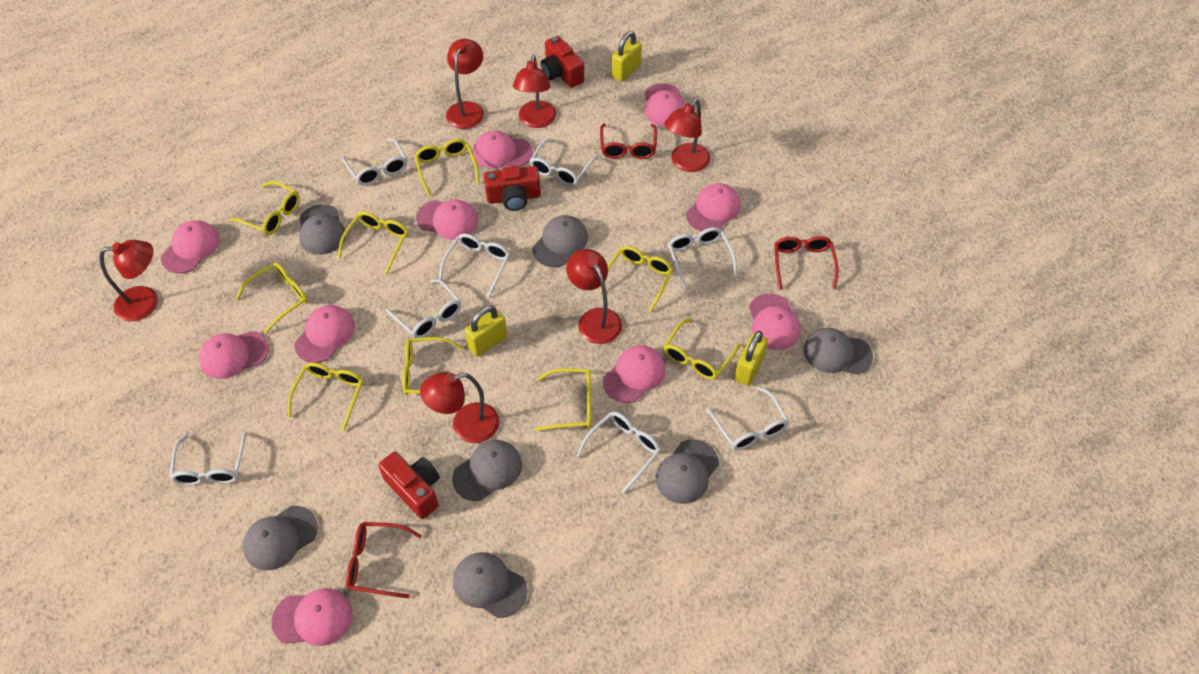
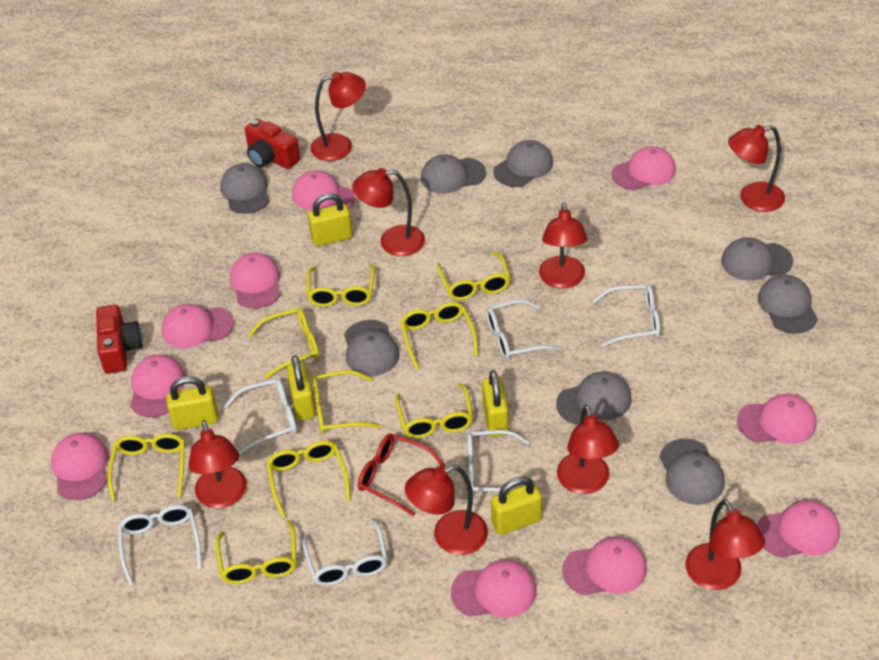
grey cap: [243,506,318,570] [299,204,346,255] [452,440,522,501] [453,552,528,618] [532,215,588,267] [655,439,719,504] [804,328,873,375] = 7 -> [220,163,270,214] [344,320,399,376] [421,154,486,194] [493,140,553,187] [556,371,632,425] [659,439,725,505] [721,237,793,281] [758,274,818,334] = 8
red camera: [378,452,440,519] [484,166,541,211] [541,36,584,88] = 3 -> [96,304,143,374] [245,118,300,169] = 2
red glasses: [346,522,422,598] [600,124,657,159] [774,236,839,290] = 3 -> [358,434,446,516] = 1
red lamp: [99,240,158,321] [420,372,499,443] [446,39,484,129] [513,55,556,128] [566,249,622,344] [664,99,710,172] = 6 -> [188,420,247,508] [310,72,366,161] [352,168,425,256] [405,465,488,555] [539,202,587,288] [557,405,619,494] [685,499,765,590] [728,125,785,212] = 8
white glasses: [169,431,247,485] [342,138,407,186] [386,279,461,338] [439,234,510,298] [529,139,598,186] [576,412,661,494] [668,227,737,289] [706,387,789,450] = 8 -> [118,505,202,585] [224,378,297,454] [302,519,388,586] [467,430,530,494] [486,299,561,360] [593,284,660,347] = 6
yellow padlock: [465,306,507,357] [612,31,642,82] [734,331,768,386] = 3 -> [166,376,218,430] [287,355,316,421] [308,193,353,247] [482,370,509,437] [491,476,542,535] = 5

